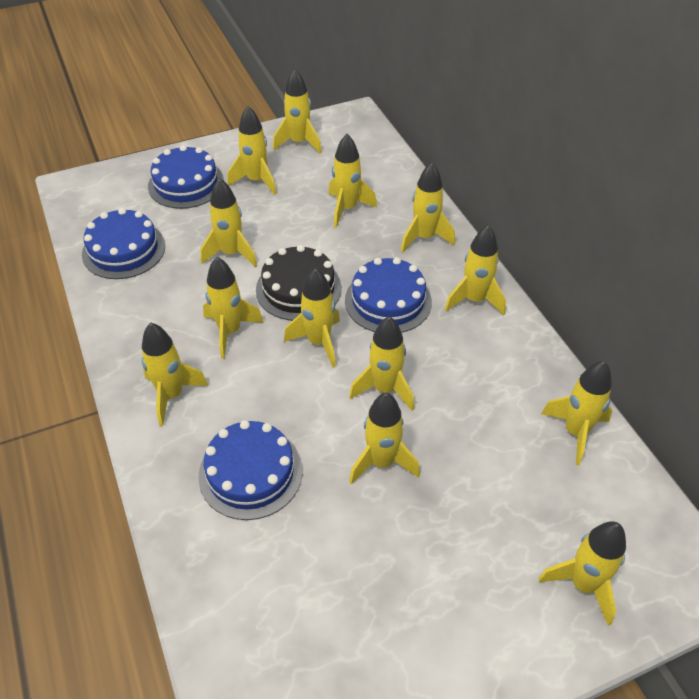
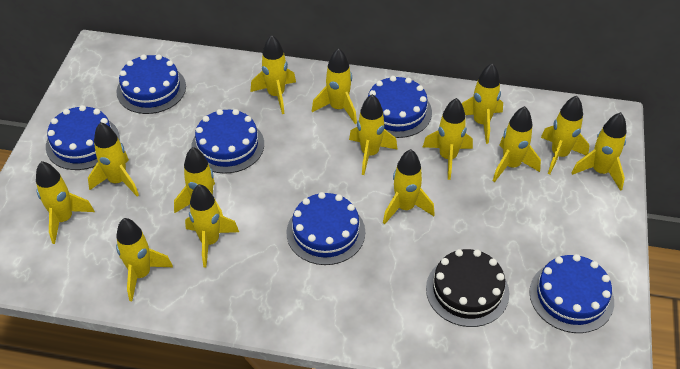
blue cake: [82,208,165,279] [148,145,224,209] [199,420,303,520] [345,257,432,333] = 4 -> [46,105,120,170] [116,54,186,114] [191,109,264,174] [286,192,365,265] [362,76,432,138] [529,254,614,333] = 6
yellow rocket: [141,323,208,426] [200,178,257,267] [203,257,264,359] [227,106,276,195] [273,69,322,154] [284,268,340,368] [328,134,377,228] [349,316,414,411] [349,393,420,484] [401,162,455,252] [445,225,506,316] [539,521,626,626] [541,361,612,465] = 13 -> [36,161,95,244] [88,122,139,197] [116,218,173,301] [174,147,223,216] [185,184,239,268] [250,35,296,114] [312,48,357,124] [349,94,398,175] [383,149,435,225] [423,98,473,180] [462,63,503,144] [493,106,541,182] [541,96,589,174] [572,112,627,191] = 14

